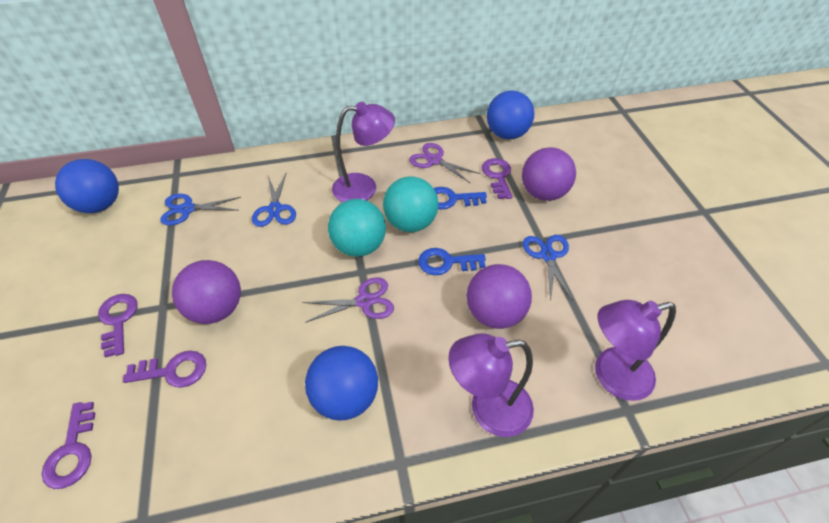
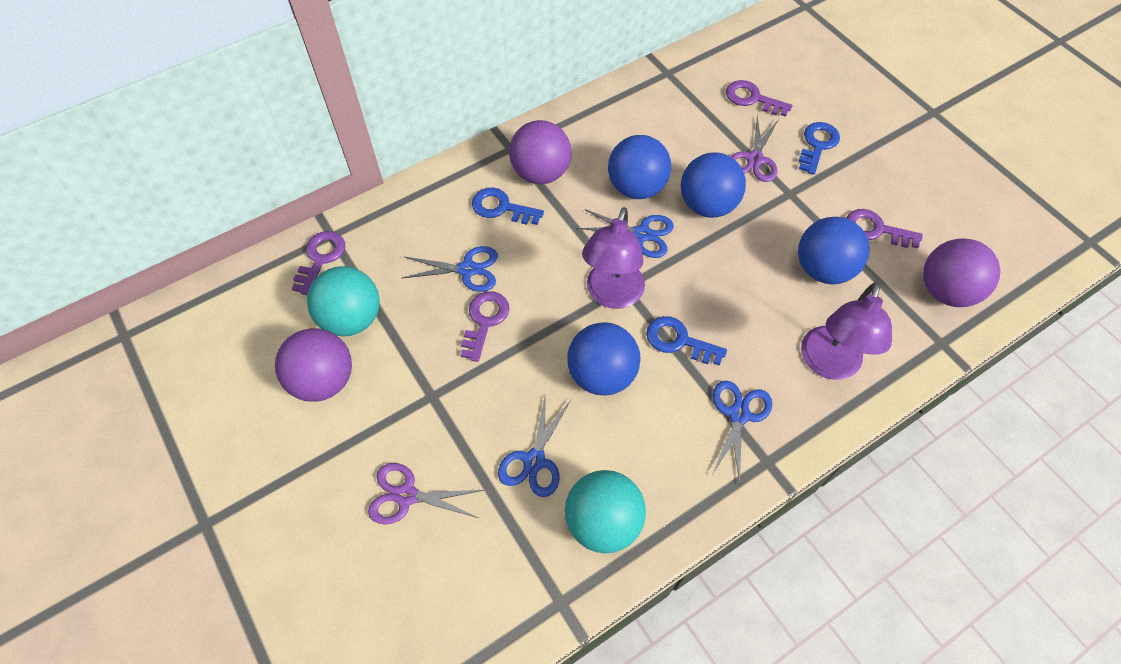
blue ball: [55,159,119,213] [305,346,378,421] [487,91,534,139] = 3 -> [567,322,641,396] [608,135,671,199] [681,152,746,218] [798,217,870,284] = 4
blue key: [418,248,486,275] [433,187,487,209] = 2 -> [472,187,544,225] [646,316,727,366] [798,122,840,175] = 3
blue scissors: [160,194,241,226] [252,174,296,227] [523,235,573,301] = 3 -> [401,246,498,292] [498,392,571,497] [578,209,674,258] [712,381,773,485] = 4
purple lamp: [332,102,395,202] [448,334,534,437] [595,300,676,401] = 3 -> [582,207,645,309] [801,282,892,380] = 2

